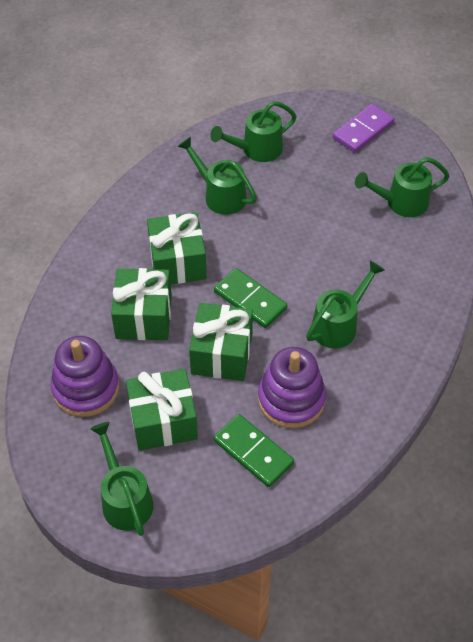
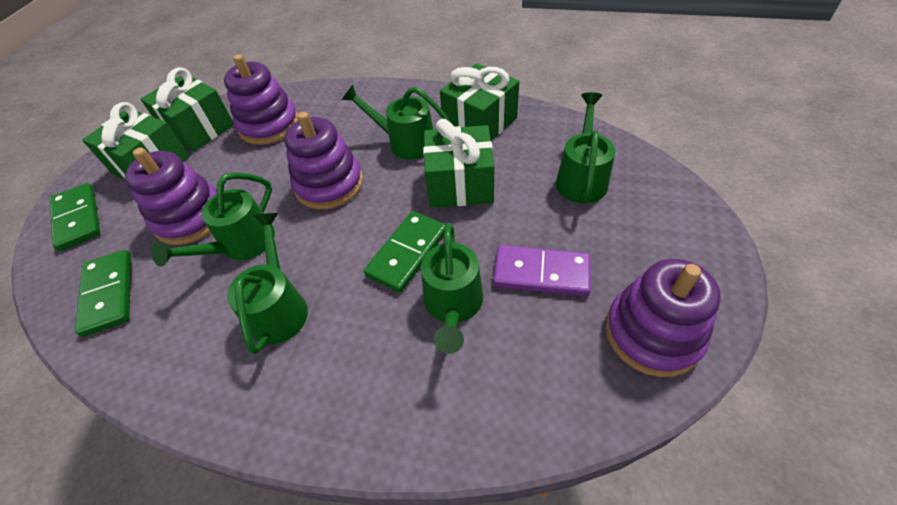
green domino: [213,414,294,487] [214,268,287,328] = 2 -> [50,183,100,251] [75,250,131,337] [364,211,446,293] = 3
purple stacking toy: [50,336,119,417] [258,347,326,428] = 2 -> [125,148,217,245] [224,54,298,145] [284,112,363,209] [605,259,721,377] = 4

